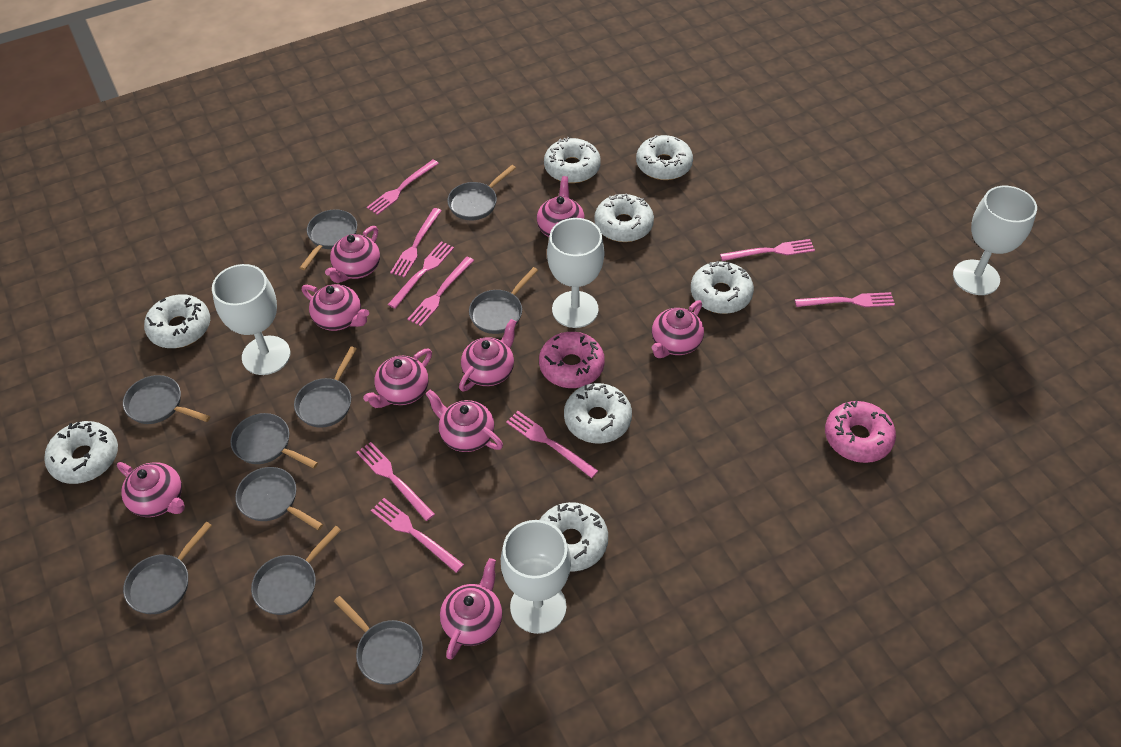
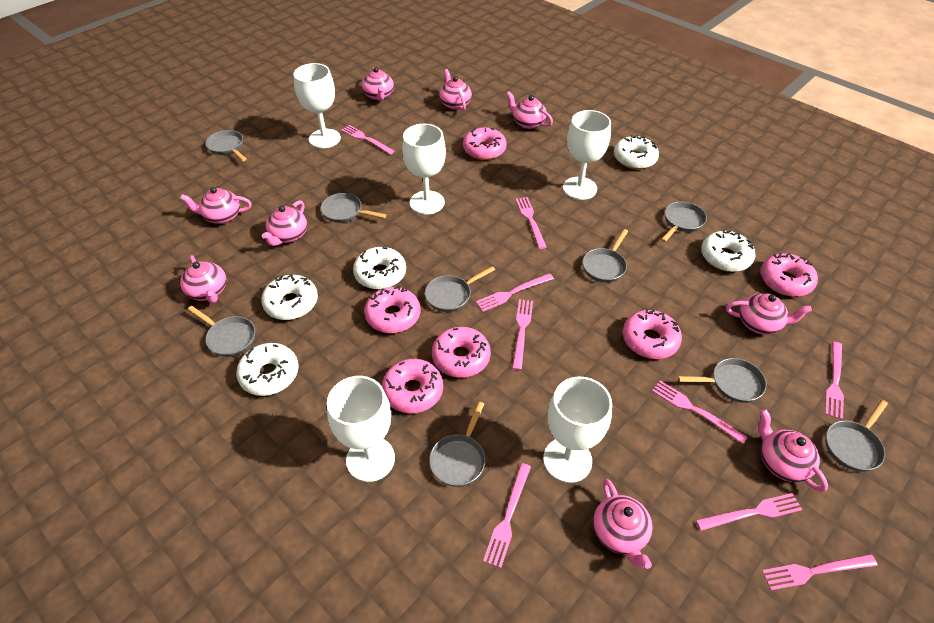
grey pan: [123,375,211,424] [123,521,212,614] [230,413,318,468] [235,467,323,530] [251,526,341,615] [294,346,356,428] [300,209,357,270] [334,596,423,685] [447,165,516,220] [469,267,538,334] = 10 -> [188,306,255,357] [205,130,247,161] [321,193,386,223] [425,266,495,312] [429,402,486,487] [583,229,628,283] [661,202,707,242] [678,358,767,403] [825,400,888,471] = 9
pink donut: [539,332,605,388] [825,401,896,463] = 2 -> [364,286,420,333] [382,359,443,414] [432,327,491,378] [463,128,507,160] [623,309,682,359] [760,253,818,297] = 6
white donut: [44,421,118,484] [144,294,210,348] [540,502,608,572] [544,137,601,183] [564,383,632,444] [594,193,654,242] [636,135,693,180] [691,261,754,314] = 8 -> [236,343,299,396] [261,274,318,320] [353,247,406,289] [614,135,659,169] [701,229,755,272] = 5
white goblet: [212,264,290,375] [501,520,571,634] [547,218,604,328] [953,186,1037,295] = 4 -> [294,63,341,148] [327,376,395,482] [402,124,446,215] [543,377,612,483] [563,110,611,200] = 5

